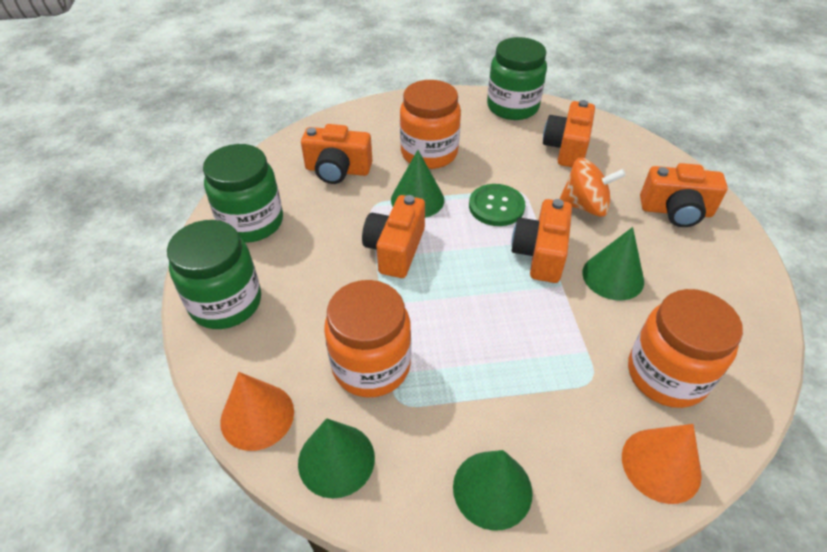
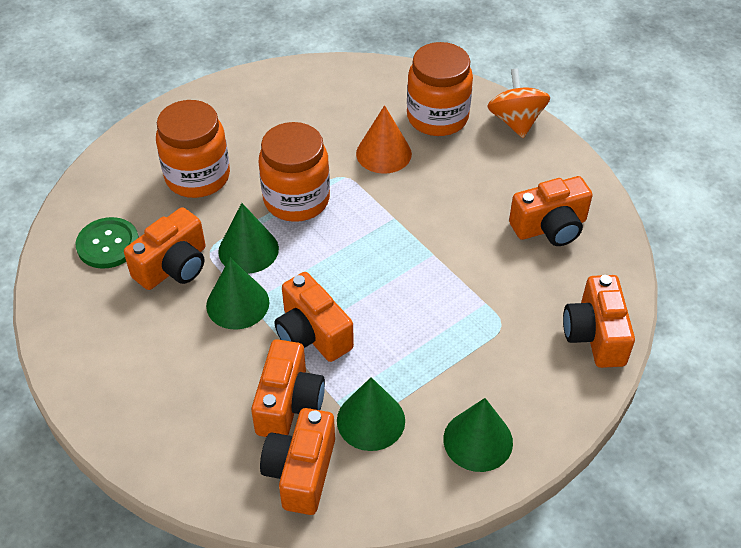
green jar: [167,220,261,329] [203,144,283,243] [487,37,547,120] = 3 -> none = 0
orange camera: [301,124,372,184] [362,195,425,278] [512,199,572,283] [543,100,595,167] [640,163,728,227] = 5 -> [124,207,206,290] [251,339,325,437] [260,408,335,515] [274,272,354,362] [509,176,593,246] [563,275,635,368] = 6
orange cone: [220,372,294,451] [622,424,702,504] = 2 -> [356,105,412,174] = 1

